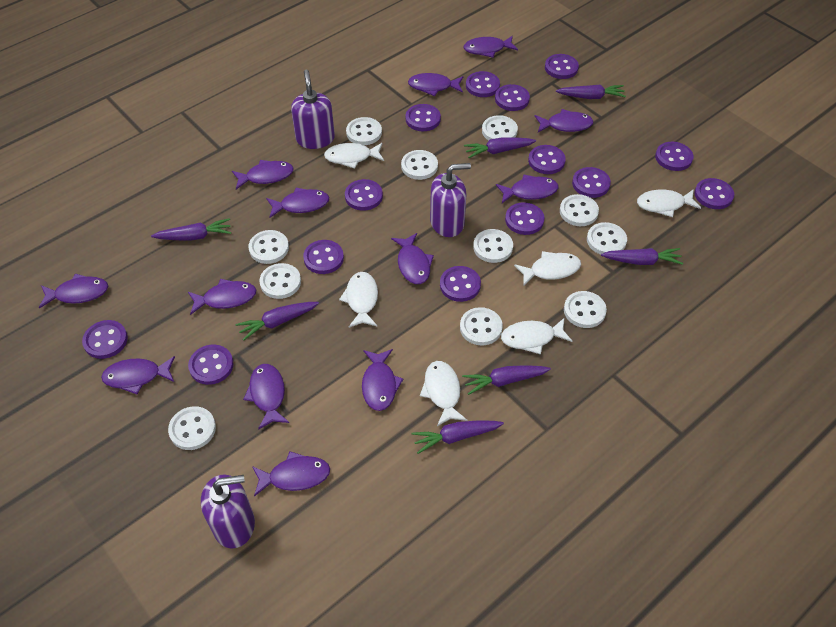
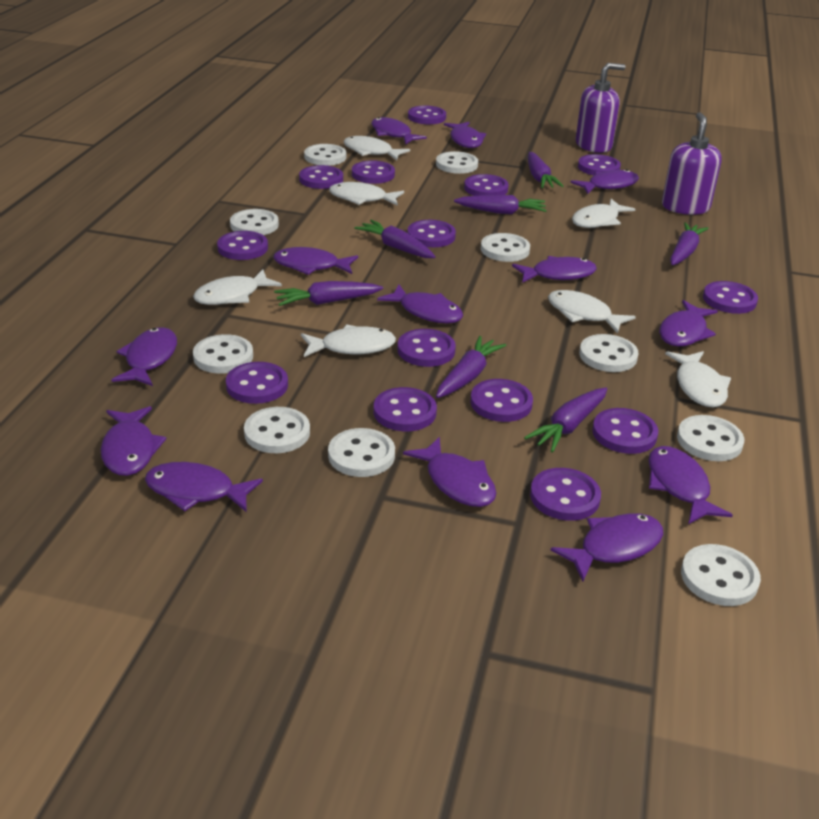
purple soap dispenser: [201,474,255,549] [291,70,335,149] [430,163,471,237] = 3 -> [576,63,625,153] [662,112,722,215] = 2
white button: [168,406,216,450] [248,230,289,264] [259,263,301,299] [346,117,382,145] [401,150,438,180] [460,307,503,345] [473,229,513,263] [482,115,518,140] [560,194,599,226] [564,291,607,328] [587,222,627,254] = 11 -> [193,334,253,374] [230,209,279,235] [244,407,310,453] [304,144,346,166] [328,428,395,477] [436,151,478,174] [481,233,530,262] [579,334,639,372] [677,415,744,461] [681,544,761,606] = 10
white fish: [324,143,384,169] [339,272,378,328] [420,361,467,426] [501,318,572,354] [514,251,581,286] [637,189,701,217] = 6 -> [193,269,282,305] [301,324,396,357] [329,182,404,206] [343,136,410,161] [548,290,636,334] [572,199,635,228] [665,351,731,407] = 7

